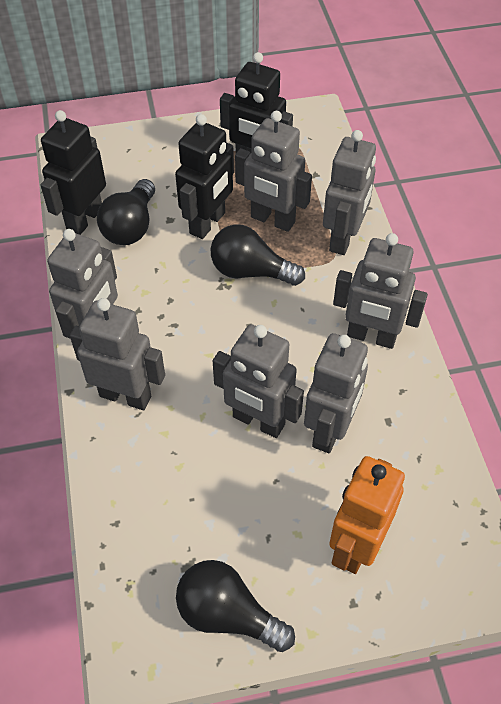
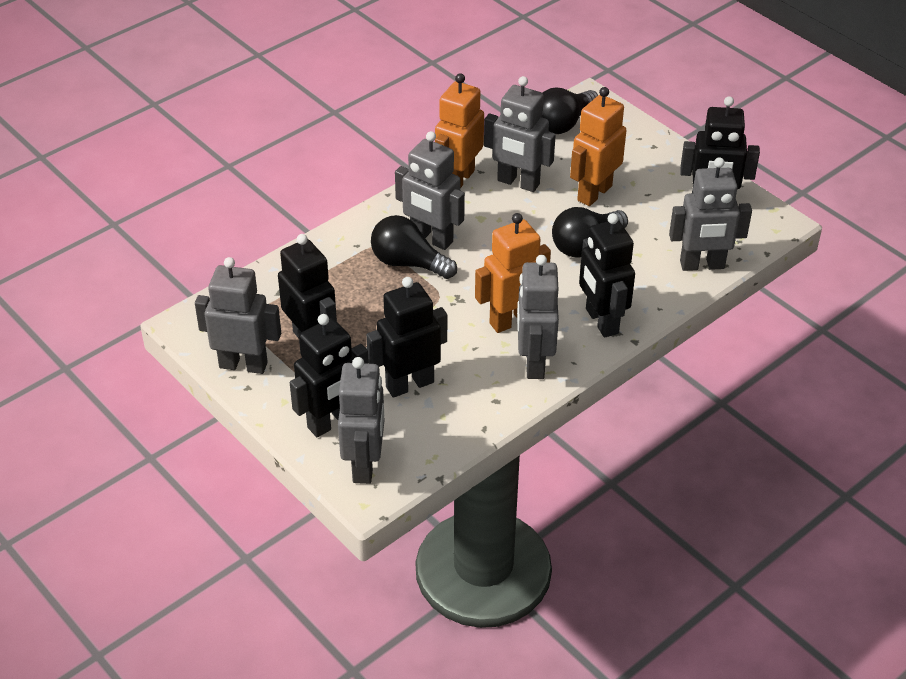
black robot: [41,110,106,235] [175,114,234,239] [220,52,293,154] = 3 -> [278,234,337,338] [290,314,369,437] [366,277,447,398] [579,213,635,338] [680,96,760,193] = 5
grey robot: [47,229,118,339] [70,298,165,410] [213,324,304,438] [235,111,312,232] [304,333,368,453] [323,130,376,255] [333,233,428,349] = 7 -> [195,257,281,374] [338,357,384,484] [395,131,465,250] [484,76,556,192] [517,255,559,379] [669,157,752,271] = 6
orange robot: [329,456,405,574] = 1 -> [435,73,484,188] [475,213,551,333] [570,87,626,206] = 3

